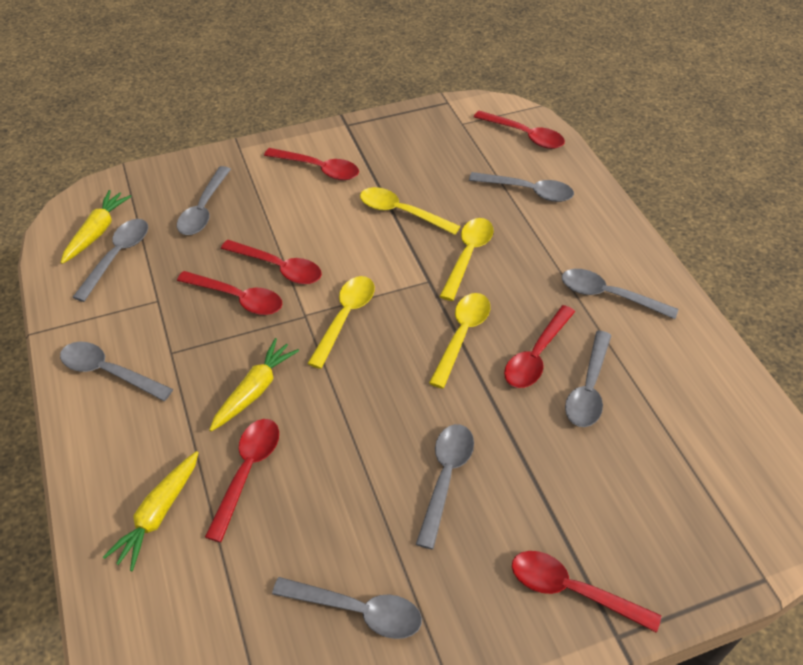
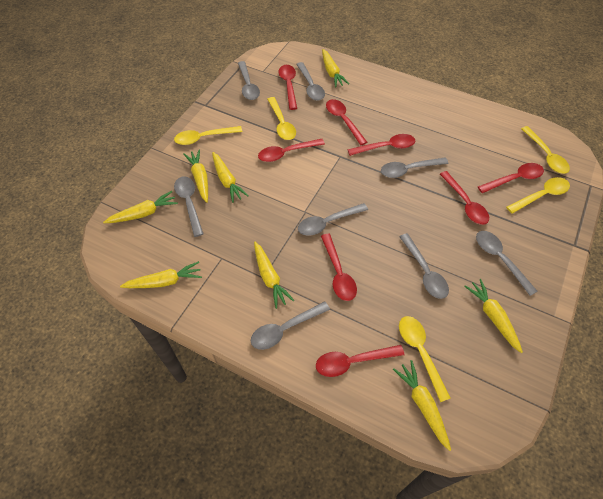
red spoon: [177,271,283,315] [205,419,279,542] [221,240,322,284] [264,148,359,180] [474,111,565,149] [504,305,575,388] [512,551,661,633] = 7 -> [258,139,325,162] [279,65,297,110] [316,345,404,377] [321,234,357,301] [326,99,367,145] [347,134,415,156] [440,171,489,225] [478,163,544,193] = 8
yellow carrot: [61,190,132,264] [103,451,199,571] [209,338,299,431] = 3 -> [103,191,178,223] [120,261,202,288] [184,149,208,203] [212,152,249,203] [254,242,294,309] [322,49,349,87] [393,360,451,451] [464,279,523,353] = 8
yellow spoon: [307,276,375,369] [360,187,460,235] [429,293,490,389] [439,218,494,301] = 4 -> [174,126,242,145] [267,97,296,140] [399,316,451,402] [506,177,570,214] [521,126,570,174] = 5

